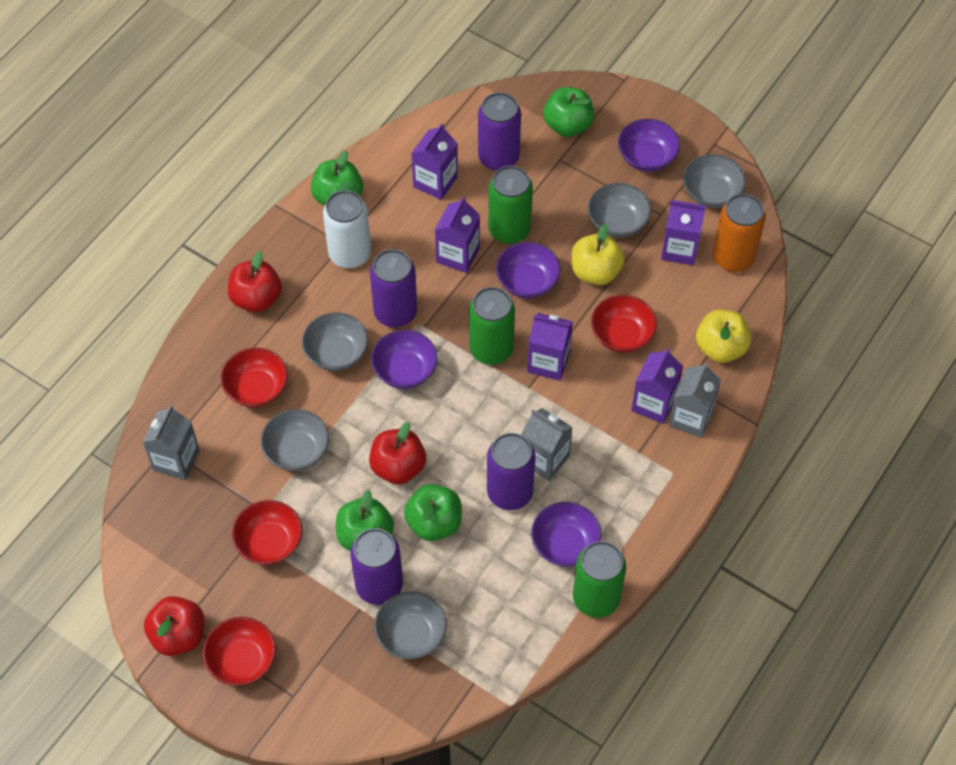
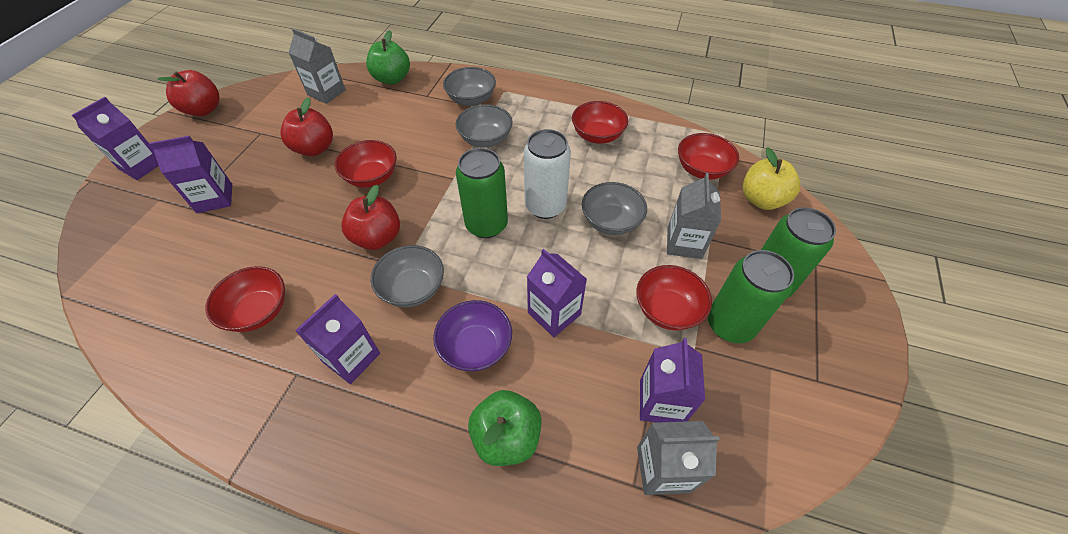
green apple: [311,151,363,206] [336,490,394,551] [404,484,462,541] [543,87,594,137] = 4 -> [366,30,410,85] [468,390,542,466] = 2
grey bowl: [261,409,329,471] [302,312,368,371] [374,591,447,660] [588,183,651,238] [683,154,746,208] = 5 -> [371,245,444,307] [443,67,496,106] [456,104,512,147] [582,182,647,235] = 4
orange can: [713,194,766,272] = 1 -> none = 0
purple bowl: [371,330,438,389] [496,242,560,298] [531,502,602,567] [618,119,680,172] = 4 -> [433,300,512,372] = 1
purple can: [350,528,403,605] [370,249,417,327] [478,92,521,171] [487,433,535,510] = 4 -> none = 0
red bowl: [203,617,276,686] [221,348,288,407] [232,500,302,565] [591,295,657,353] = 4 -> [205,266,285,332] [335,140,397,188] [572,101,628,144] [636,265,712,331] [678,133,739,180] = 5
yellow apple: [572,224,625,285] [696,309,751,363] = 2 -> [743,147,800,210] = 1

